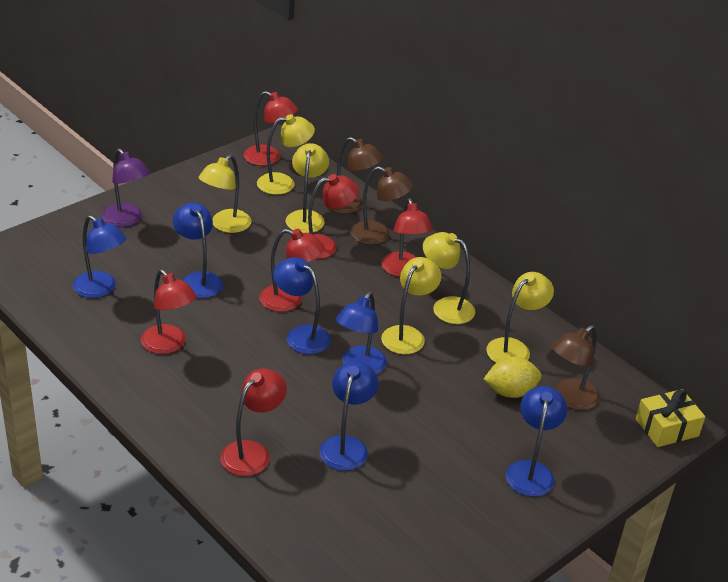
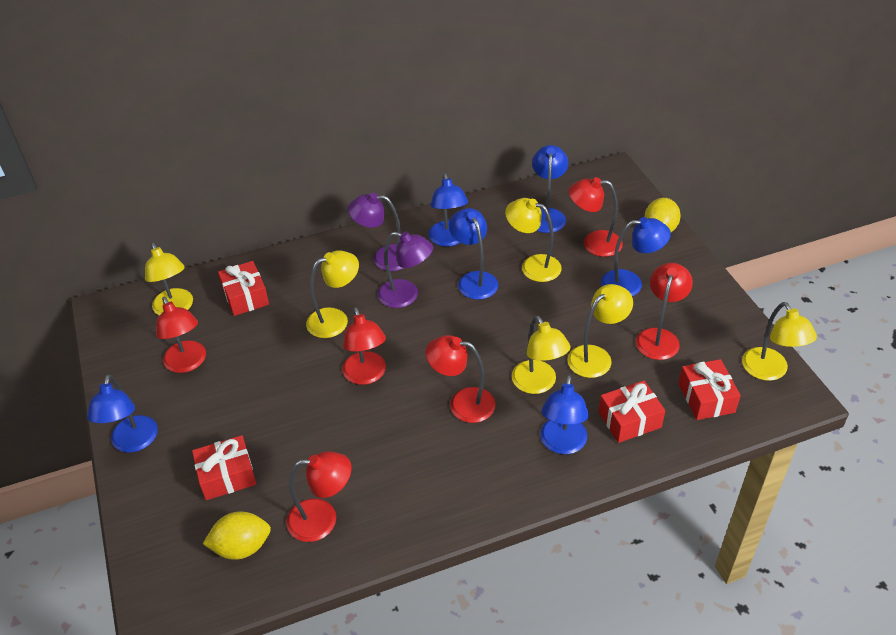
brown lamp: [327,137,383,214] [351,166,413,245] [552,325,600,410] = 3 -> none = 0
purple lamp: [102,148,150,227] = 1 -> [348,193,404,271] [378,231,433,308] = 2
red gift: none = 0 -> [192,435,256,500] [218,261,269,316] [599,381,665,443] [679,359,741,420] = 4
yellow gift: [636,389,705,447] = 1 -> none = 0
yellow lemon: [484,356,542,398] = 1 -> [203,512,271,560] [645,198,681,232] = 2

